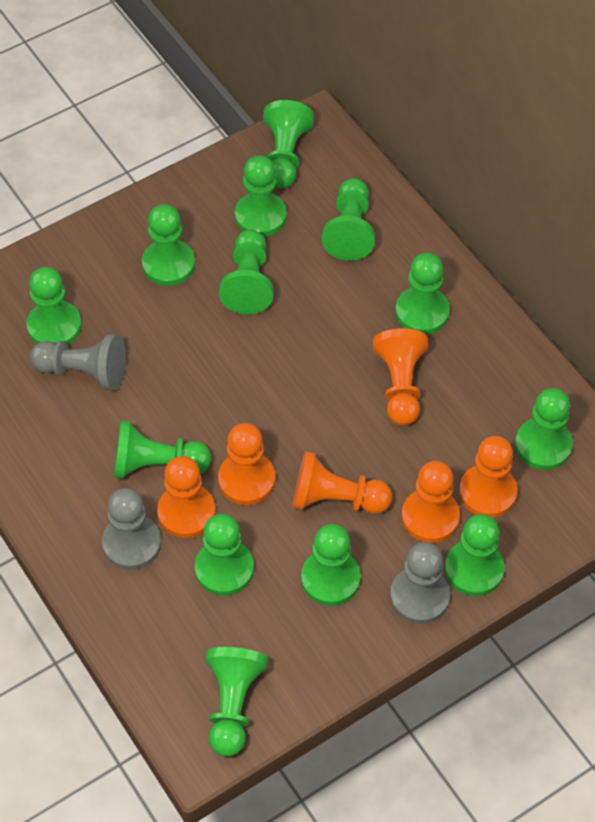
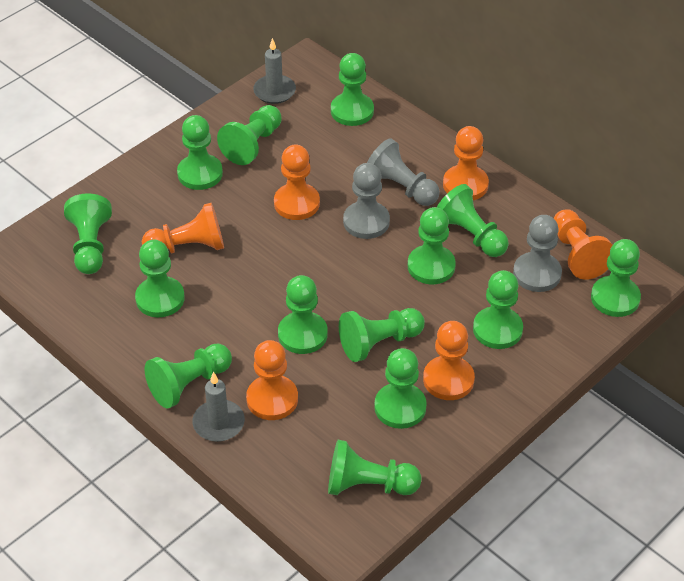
green pawn: [27,267,82,345] [114,420,211,479] [142,204,195,286] [195,514,254,596] [205,647,268,757] [219,229,273,314] [235,155,287,237] [263,100,314,188] [301,524,361,606] [322,178,375,261] [395,253,450,334] [445,514,505,596] [515,388,573,470] = 13 -> [64,193,112,274] [135,240,185,317] [145,344,232,408] [177,115,223,190] [217,105,282,165] [278,275,328,354] [328,440,421,495] [331,53,374,126] [339,308,425,362] [374,348,427,429] [408,207,456,284] [437,184,509,257] [473,270,523,349] [591,239,641,317] = 14
grey candle: none = 0 -> [192,372,245,442] [253,38,296,104] = 2

